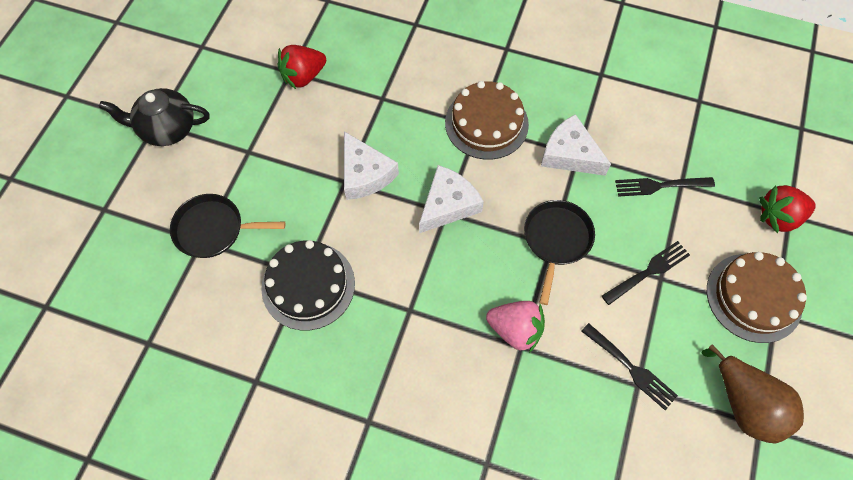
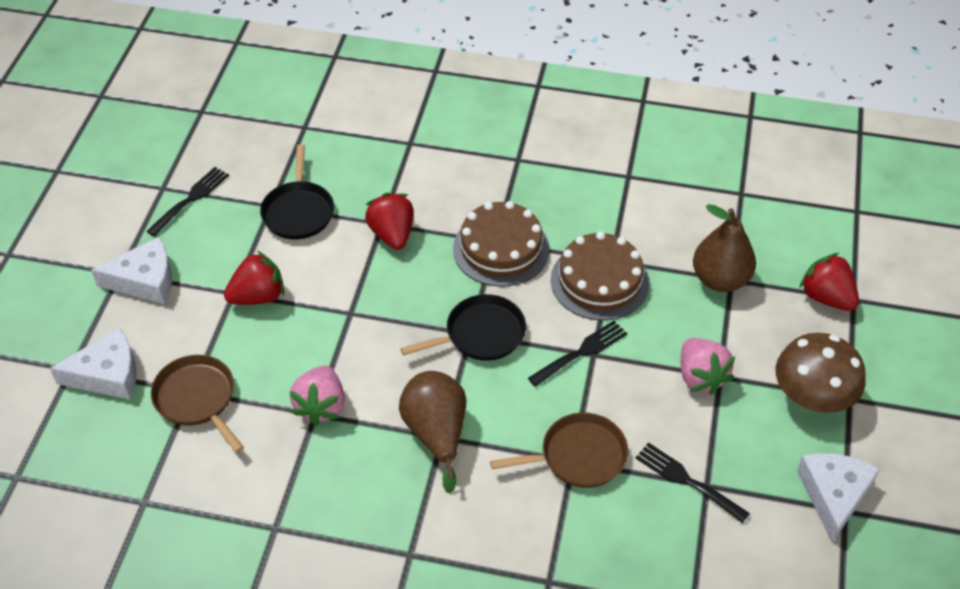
black cake: [261,240,355,330] = 1 -> none = 0
black teapot: [99,88,210,146] = 1 -> none = 0
brown mushroom: none = 0 -> [776,333,866,413] = 1
brown pan: none = 0 -> [151,355,244,453] [490,412,628,488] = 2
brown pear: [701,345,804,444] = 1 -> [399,371,466,494] [693,204,756,292] = 2
pink strawberry: [486,301,545,353] = 1 -> [290,365,345,426] [681,338,735,395] = 2
red strawberry: [278,45,326,89] [759,185,816,234] = 2 -> [224,251,284,305] [365,193,414,250] [799,253,859,311] = 3

